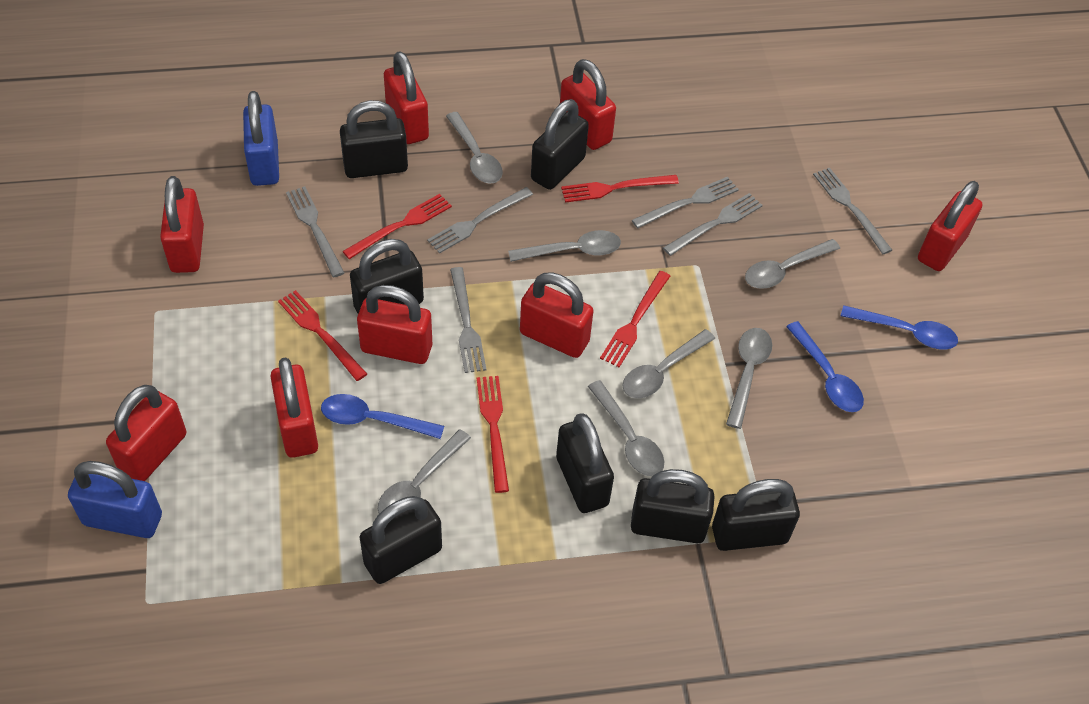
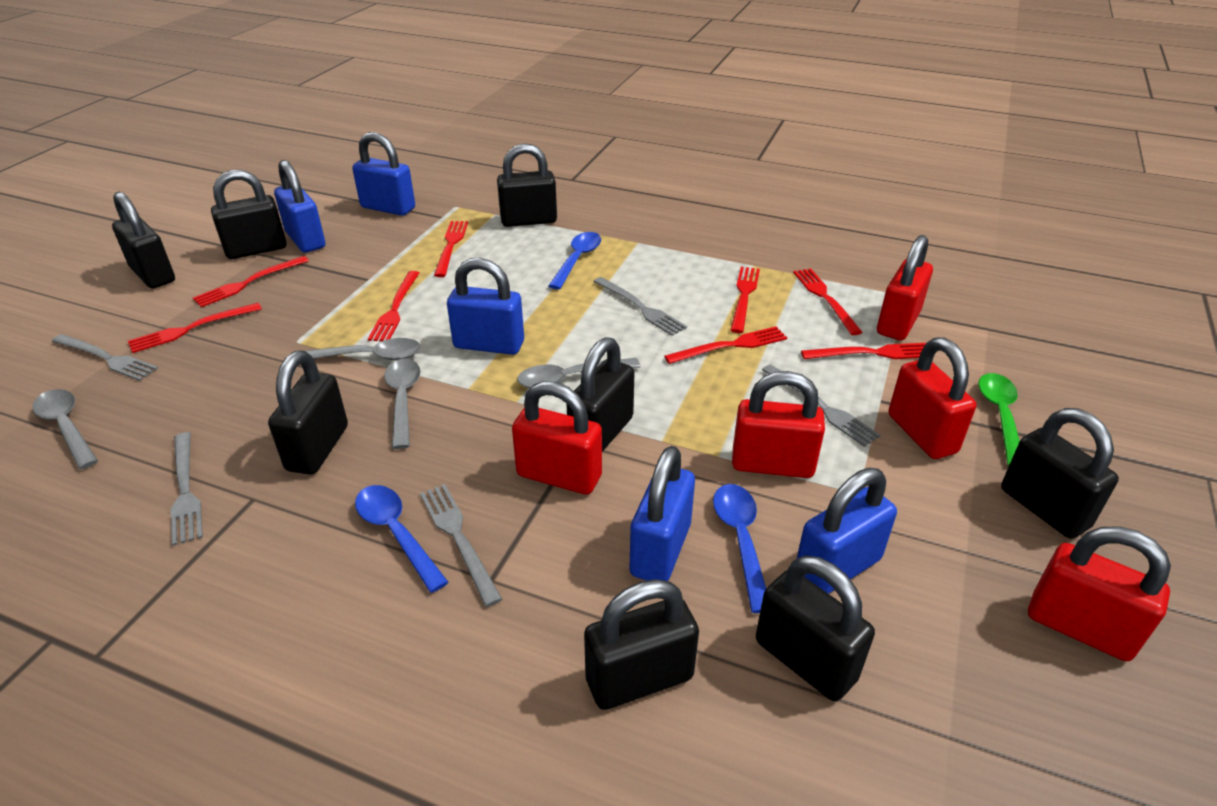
black padlock: [340,100,408,178] [350,239,424,314] [360,496,442,584] [531,99,589,190] [556,413,614,513] [631,469,715,543] [712,479,800,551] = 7 -> [112,192,175,289] [211,170,287,259] [268,351,348,475] [497,143,557,227] [567,337,634,452] [584,579,699,710] [756,556,875,701] [1001,408,1119,539] = 8
blue padlock: [68,461,162,538] [243,91,279,186] = 2 -> [274,160,325,253] [352,132,415,216] [447,258,524,355] [629,446,695,581] [797,468,897,594] = 5
green spoon: none = 0 -> [978,373,1020,466] = 1
grey fork: [286,186,344,277] [427,187,533,254] [450,267,487,373] [632,177,739,228] [663,193,763,256] [813,168,892,254] = 6 -> [52,334,158,381] [171,432,203,546] [420,484,502,607] [593,277,687,336] [762,364,881,447] = 5
grey spoon: [378,429,471,514] [446,112,503,184] [508,230,621,262] [588,380,664,476] [622,329,715,398] [726,328,772,429] [745,239,840,289] = 7 -> [32,389,98,469] [306,338,421,360] [384,359,421,449] [517,358,641,388] = 4
red fork: [278,290,367,381] [342,194,452,259] [477,376,509,493] [561,175,679,203] [600,271,670,367] = 5 -> [128,303,262,353] [193,256,309,307] [368,271,419,341] [434,221,468,277] [664,326,787,364] [730,267,760,333] [793,269,863,335] [801,343,926,359] = 8
red padlock: [106,385,186,481] [160,176,204,273] [270,357,318,458] [357,285,432,364] [384,51,429,144] [520,272,594,358] [560,59,616,150] [918,181,982,271] = 8 -> [512,381,602,495] [732,371,825,478] [877,235,933,340] [889,338,976,459] [1028,526,1171,661] = 5

